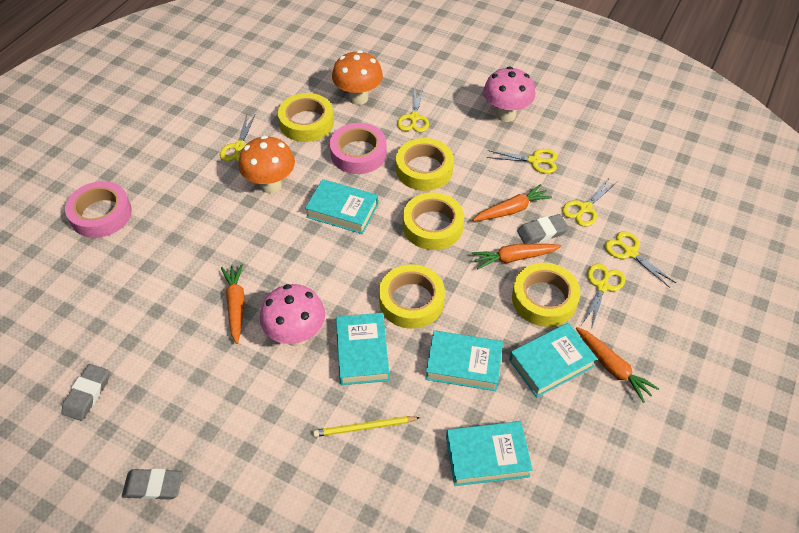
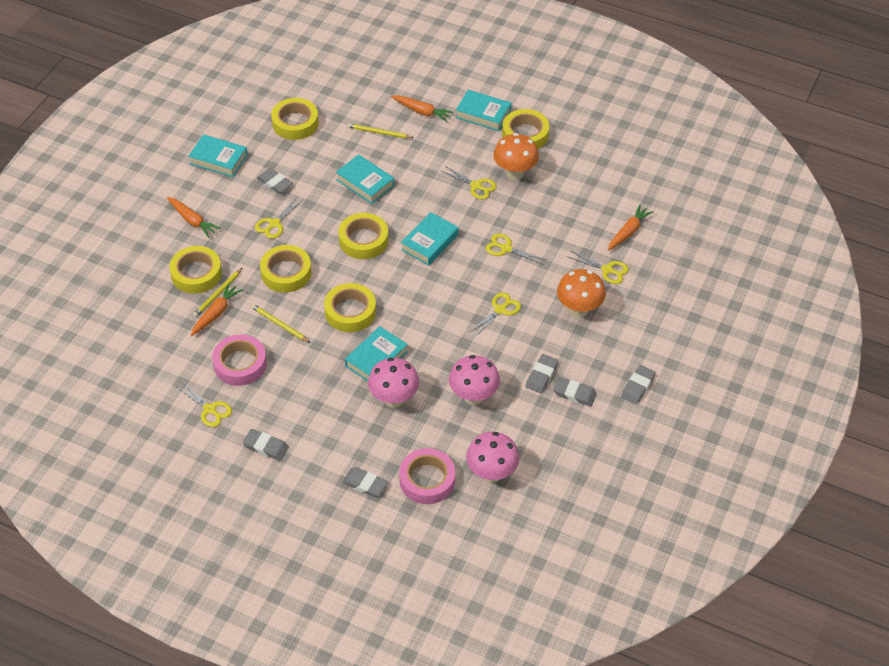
grey eraser: [62,364,109,421] [122,468,183,500] [517,214,569,244] = 3 -> [243,429,289,461] [257,168,293,194] [342,467,388,497] [525,354,558,393] [553,377,597,407] [621,365,656,404] = 6
pink mushroom: [260,284,325,346] [483,66,535,122] = 2 -> [368,357,419,408] [449,355,500,405] [466,432,519,483] = 3
yellow pencil: [313,416,421,437] = 1 -> [193,268,242,317] [251,304,311,343] [347,123,414,138] = 3
yellow tape: [278,93,334,142] [379,264,445,329] [396,138,454,191] [403,192,464,250] [512,263,580,327] = 5 -> [169,246,222,294] [260,245,311,293] [271,98,319,140] [324,283,376,332] [338,213,388,259] [502,109,549,149] = 6

